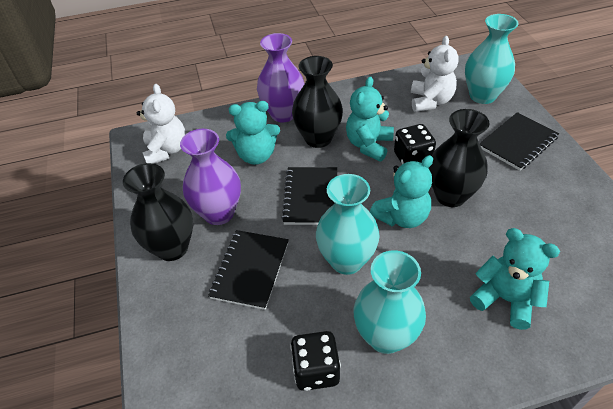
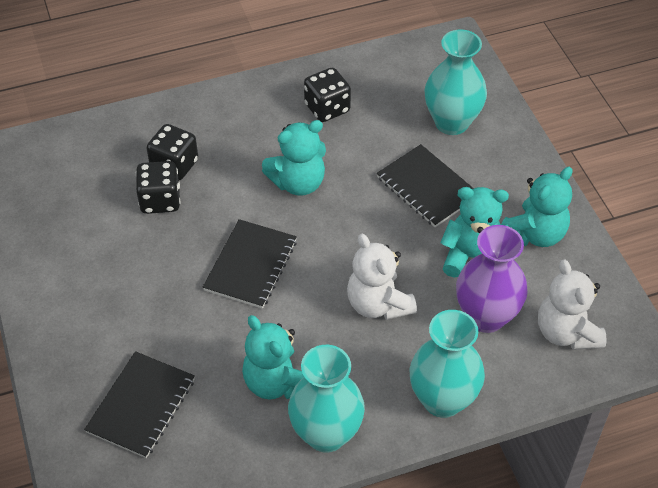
black dice: [290,331,341,391] [394,124,436,164] = 2 -> [136,161,180,214] [147,124,198,180] [304,68,351,122] = 3
black vase: [123,163,193,261] [292,56,343,148] [428,109,490,207] = 3 -> none = 0
purple vase: [180,129,241,225] [257,33,305,122] = 2 -> [456,225,528,333] = 1

